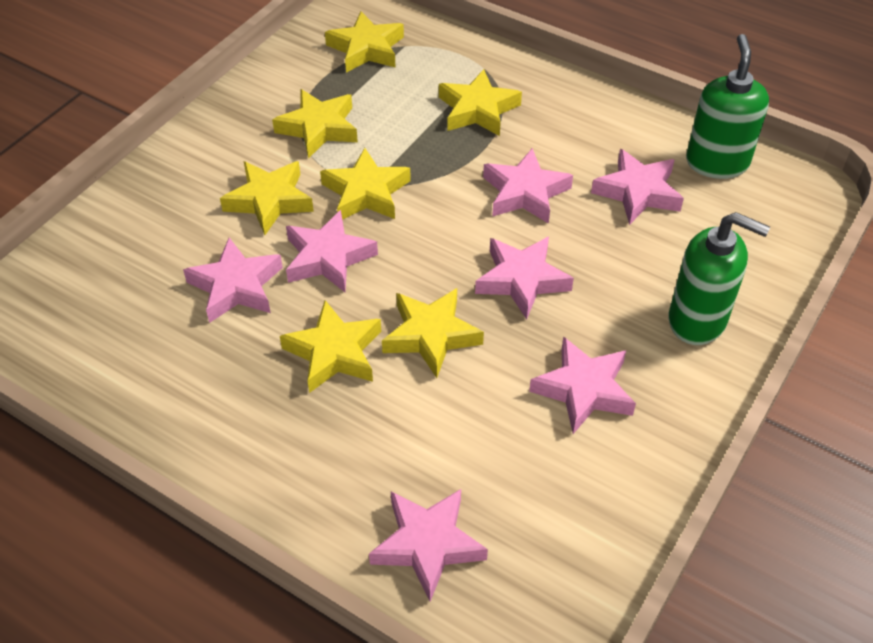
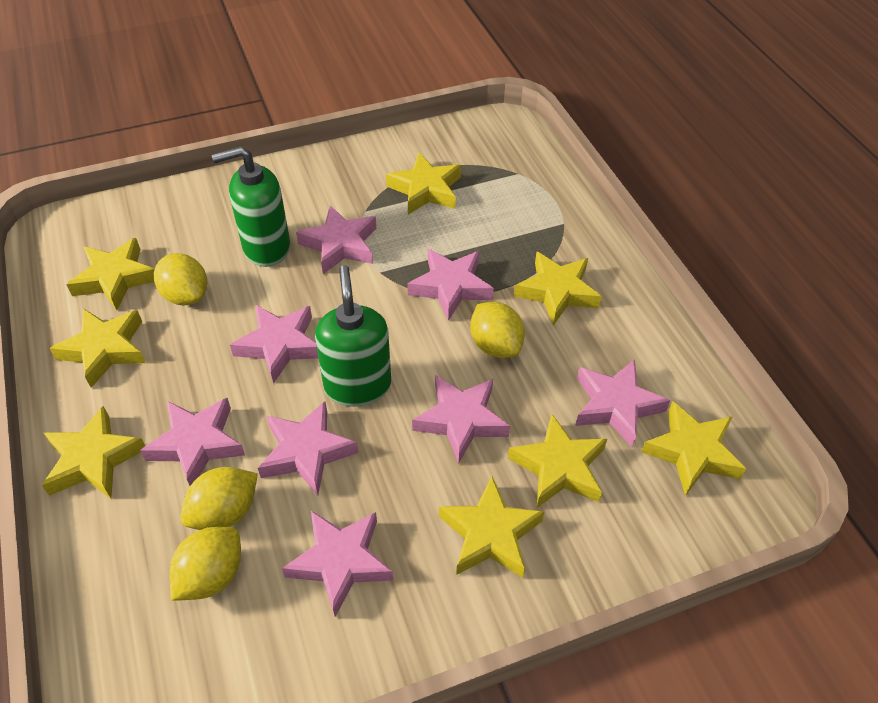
pink star: [183,238,283,323] [286,210,378,292] [369,489,488,602] [475,237,574,320] [483,148,573,224] [529,336,636,434] [591,149,684,225] = 7 -> [140,398,245,486] [230,305,318,384] [258,401,358,496] [282,511,393,617] [296,205,377,274] [407,249,494,321] [412,375,510,464] [575,359,670,447] = 8
yellow lemon: none = 0 -> [154,253,207,305] [170,527,241,601] [180,467,258,530] [470,302,525,358] = 4
yellow star: [220,161,314,235] [272,89,358,159] [280,300,381,393] [320,148,411,220] [325,11,404,73] [382,288,484,378] [439,69,522,136] = 7 -> [42,406,145,499] [49,308,145,388] [66,238,155,311] [386,153,461,214] [439,477,544,578] [508,414,607,508] [514,252,602,326] [641,401,746,496] = 8

